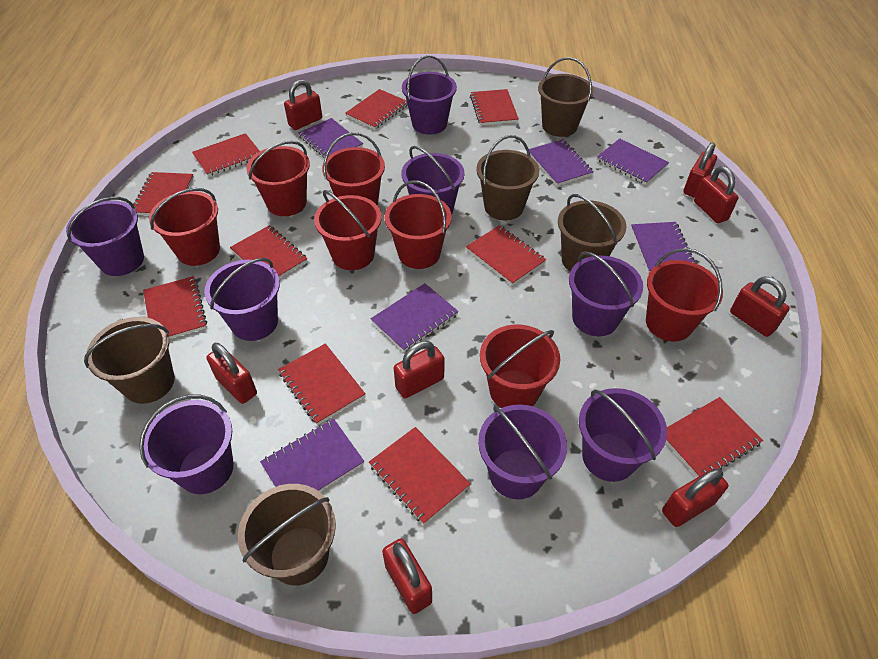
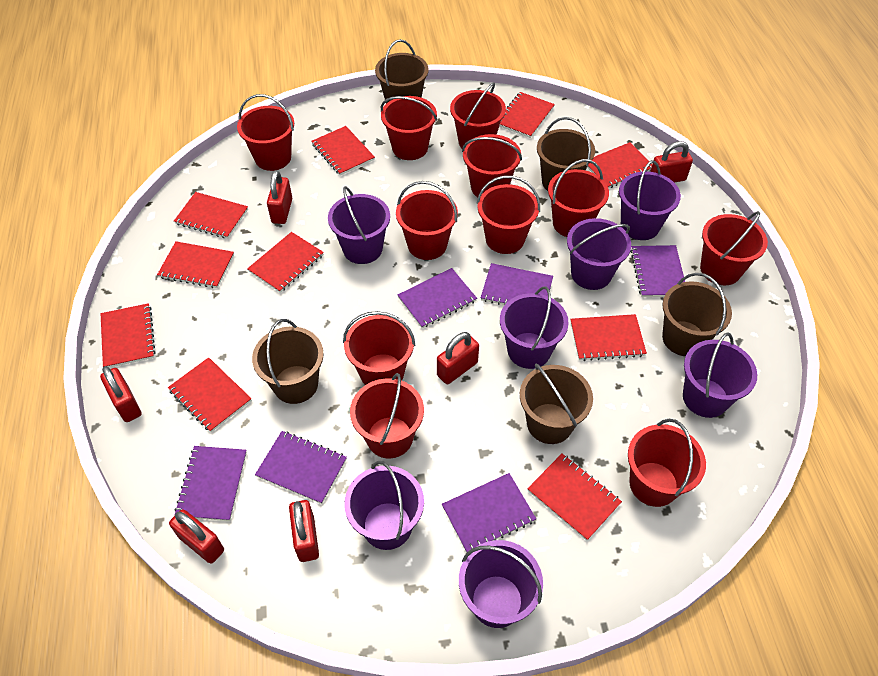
purple bucket: [66,197,144,276] [139,395,234,494] [204,258,280,341] [402,55,457,135] [402,146,464,214] [478,405,567,499] [569,251,643,337] [579,388,667,482] = 8 -> [328,186,390,264] [344,461,424,550] [459,540,543,628] [500,286,569,369] [567,218,631,290] [619,160,681,240] [683,332,757,418] = 7
red bucket: [149,188,220,266] [246,141,310,216] [314,190,382,270] [322,132,385,205] [384,180,452,269] [480,324,560,408] [646,248,723,341] = 7 -> [237,94,294,171] [343,311,415,385] [350,373,424,458] [381,96,437,160] [396,181,458,260] [450,82,506,148] [462,134,522,197] [477,176,540,254] [548,159,609,237] [628,419,706,507] [700,211,768,285] = 11
red padlock: [206,343,257,404] [284,80,322,130] [382,538,432,614] [394,341,445,398] [662,469,729,527] [683,142,717,198] [694,166,739,223] [730,276,790,337] = 8 -> [100,366,142,422] [169,509,224,564] [267,170,292,224] [289,500,319,562] [437,332,479,384] [650,141,693,183] = 6

